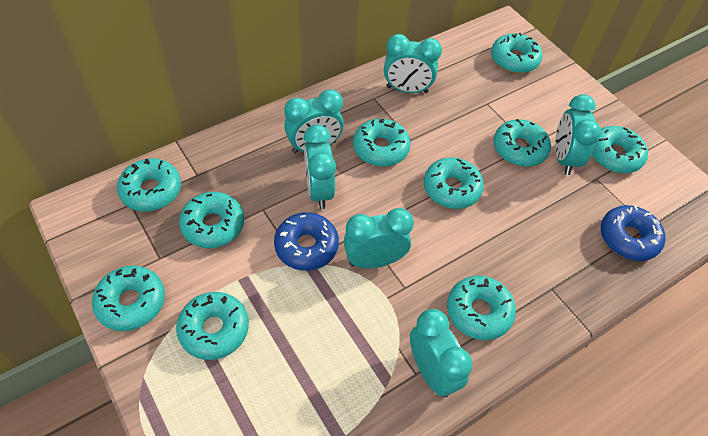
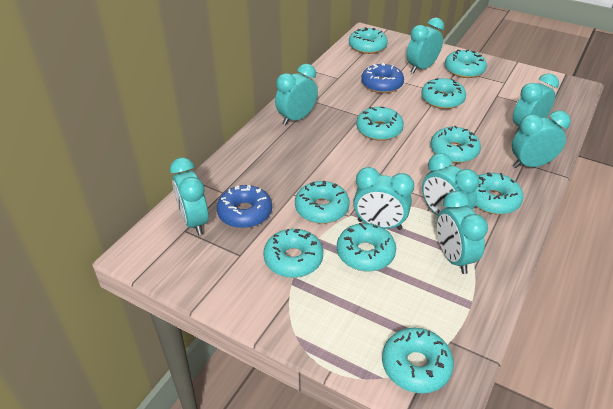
turquoise clock: [284,89,344,153] [304,125,336,209] [344,208,414,268] [384,34,442,93] [410,309,473,397] [555,94,601,175] = 6 -> [170,157,209,235] [275,64,318,125] [353,167,414,230] [407,18,444,74] [422,153,479,215] [437,191,488,274] [512,110,571,168] [513,73,559,134] = 8

